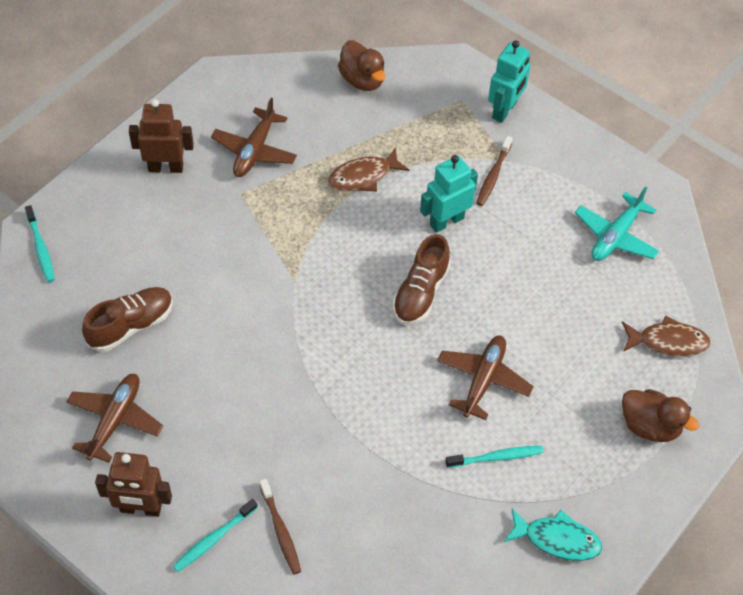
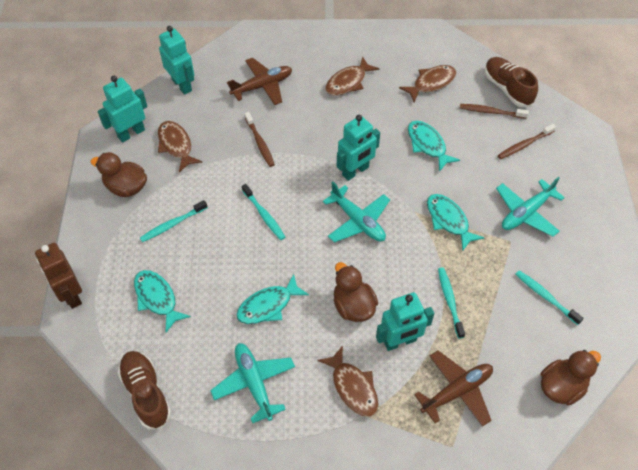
brown duck: [338,40,386,91] [622,389,699,442] = 2 -> [91,152,147,197] [334,262,378,322] [540,350,601,406] = 3
brown fish: [328,147,409,192] [622,315,711,357] = 2 -> [158,121,202,172] [317,345,379,417] [326,56,379,96] [399,65,456,102] = 4
brown plane: [67,374,163,463] [211,98,297,177] [437,336,534,420] = 3 -> [227,58,292,105] [414,351,493,427] = 2
brown robot: [95,452,172,517] [129,99,194,173] = 2 -> [35,243,82,309] = 1
brown toothbrush: [260,479,301,574] [476,136,513,206] = 2 -> [245,112,275,167] [460,104,529,119] [498,124,556,159] = 3
turquoise fish: [504,508,602,561] = 1 -> [134,270,191,332] [237,274,309,324] [408,121,460,171] [427,194,484,251] = 4
turquoise plane: [575,186,659,261] = 1 -> [210,343,295,423] [323,181,390,243] [496,177,565,237] = 3
turquoise robot: [420,155,478,233] [488,40,531,123] = 2 -> [98,76,147,143] [159,26,194,95] [337,115,380,181] [376,292,434,351] = 4
turquoise toothbrush: [25,205,55,282] [173,499,258,572] [446,446,543,468] = 3 -> [140,200,208,242] [242,184,285,240] [438,267,465,339] [516,270,584,325] = 4

